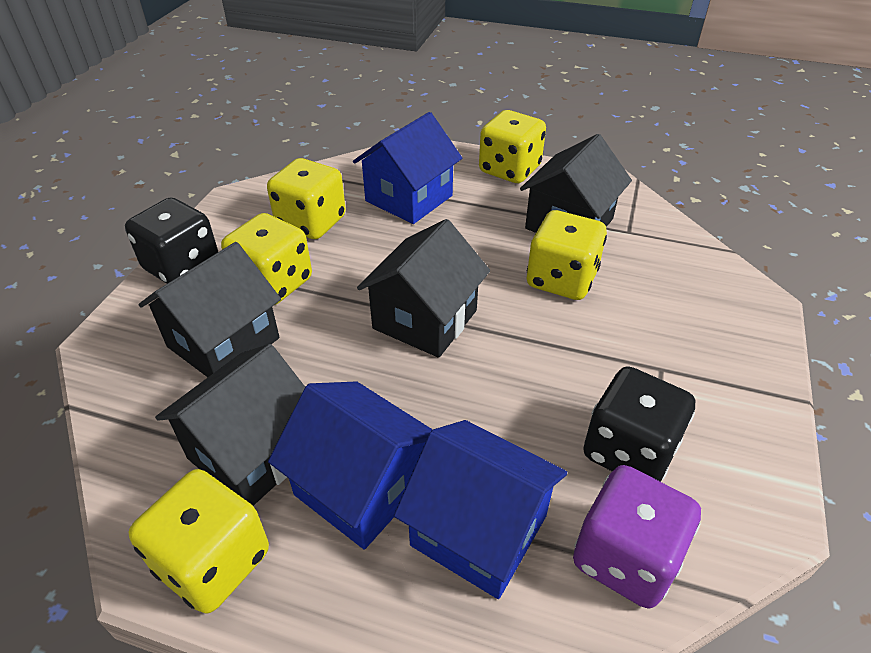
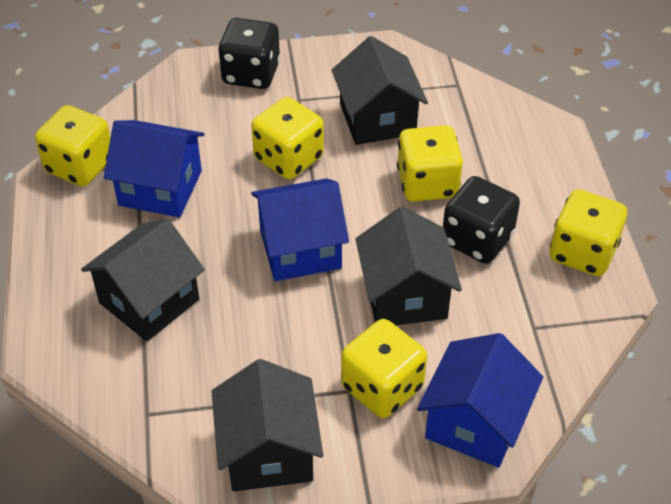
purple dice: [573,465,701,608] = 1 -> none = 0

